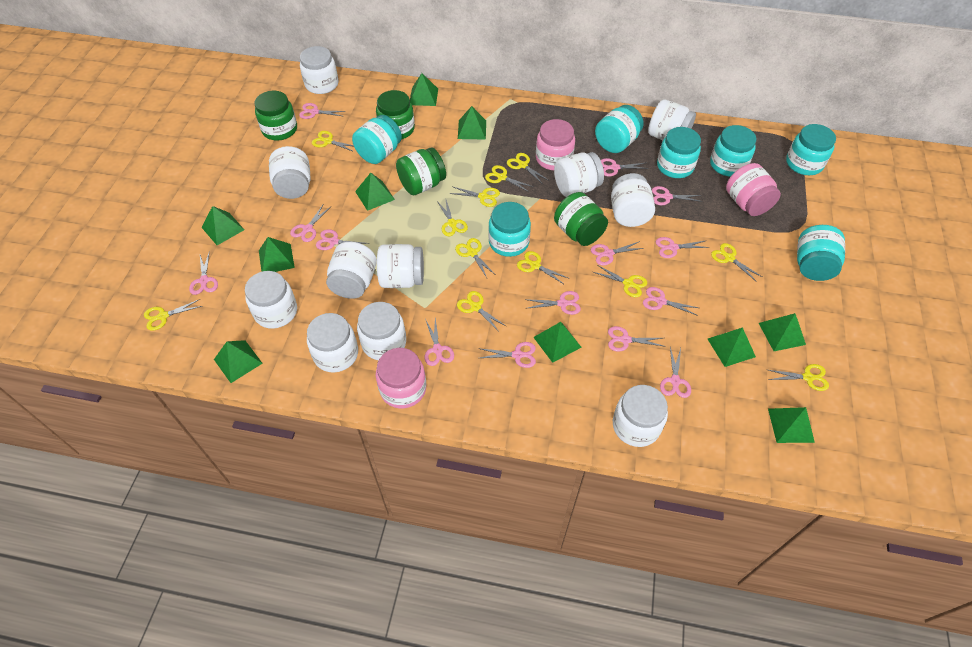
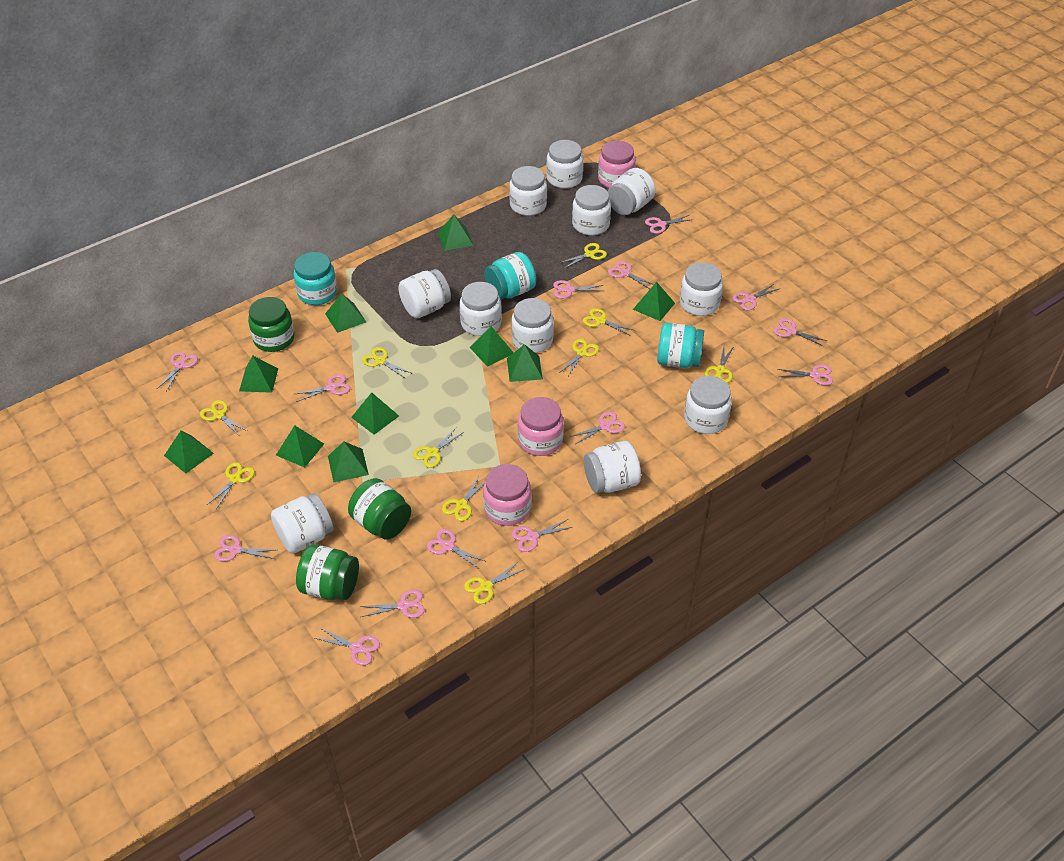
green jar: [255,91,297,141] [376,90,415,139] [396,147,446,195] [554,192,608,246] = 4 -> [248,297,294,352] [296,544,359,600] [348,478,411,540] = 3
turquoise jar: [352,115,402,164] [488,202,531,257] [595,105,644,153] [657,127,701,178] [710,125,756,177] [786,124,836,175] [797,225,845,281] = 7 -> [294,252,337,305] [485,252,536,300] [657,323,704,368] = 3
yellow scissors: [144,299,202,331] [312,131,354,152] [437,200,468,236] [449,187,500,207] [455,238,495,278] [457,291,506,332] [485,165,533,192] [507,153,548,183] [517,251,568,284] [593,265,647,297] [711,243,762,282] [768,364,829,391] = 12 -> [200,400,247,436] [207,462,255,509] [362,347,411,379] [413,428,464,468] [442,476,485,521] [464,561,525,604] [559,243,607,268] [559,339,599,376] [583,308,633,336] [704,346,734,383] = 10

